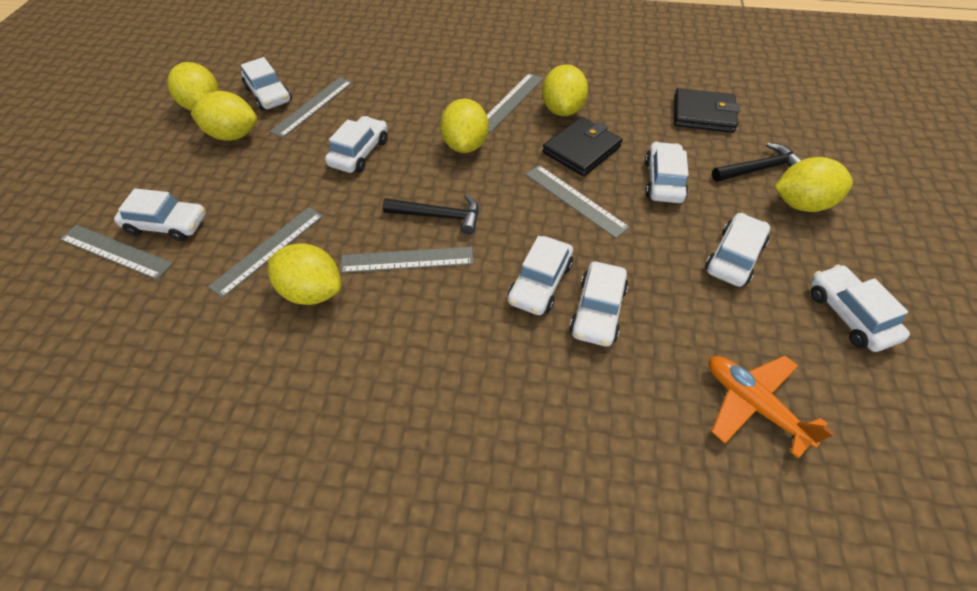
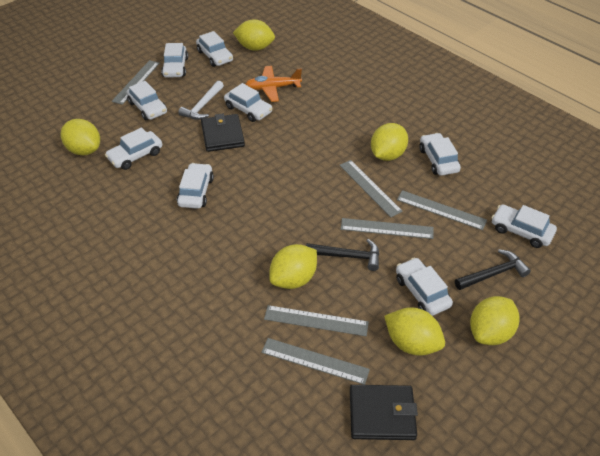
white car: [114,188,206,241] [241,57,292,111] [325,116,388,173] [508,236,573,315] [570,262,628,347] [645,142,688,203] [705,213,770,287] [810,264,910,352] = 8 -> [105,127,162,170] [126,81,167,120] [161,43,188,78] [177,163,214,209] [196,31,233,67] [224,83,273,122] [396,257,453,316] [419,133,461,176] [492,204,557,248] = 9
white hammer: none = 0 -> [178,80,224,120] = 1

